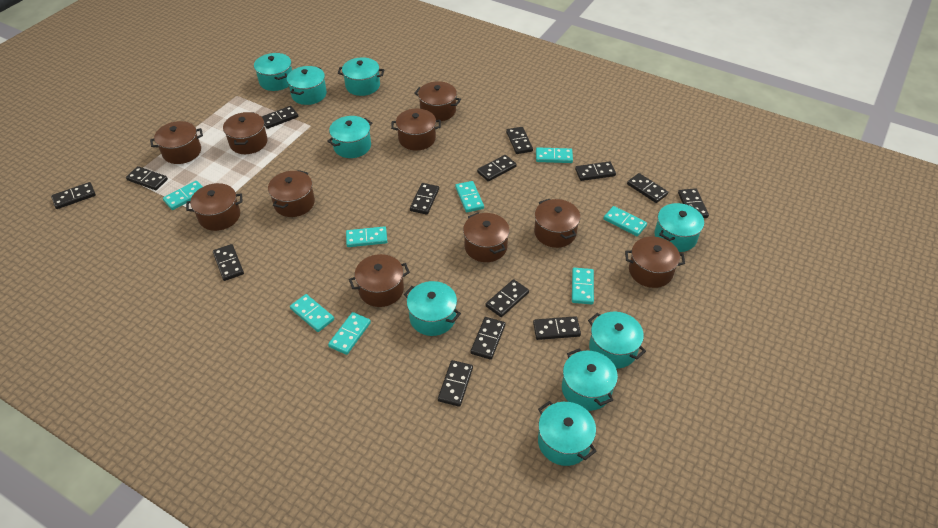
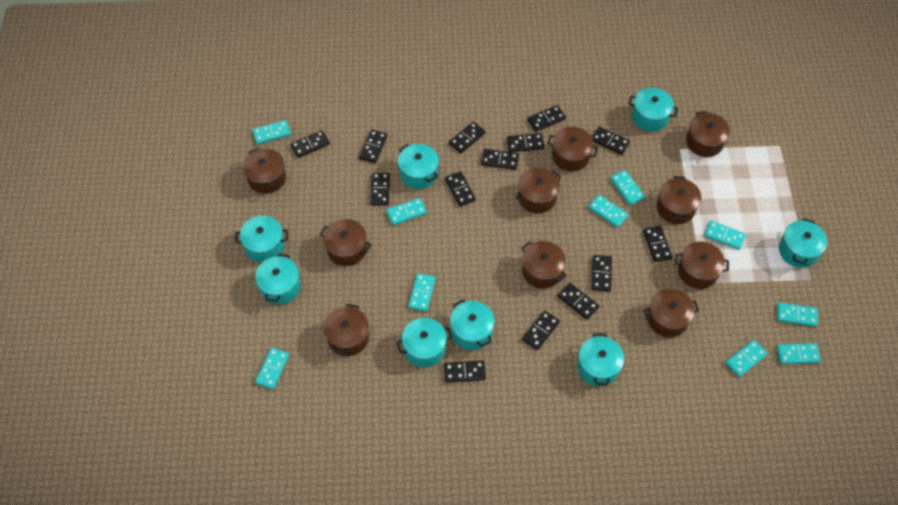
turquoise domino: [163,181,203,210] [290,294,334,332] [328,312,371,355] [346,226,387,247] [455,181,484,212] [536,147,573,163] [572,268,594,304] [603,206,647,236] = 8 -> [252,120,291,144] [255,348,289,389] [386,198,427,225] [408,273,436,312] [588,195,629,228] [610,170,645,205] [704,220,746,250] [725,340,768,377] [777,303,818,327] [777,343,821,364] = 10
turquoise pot: [254,53,292,91] [287,66,327,105] [328,116,372,158] [338,57,384,96] [404,281,461,336] [538,401,597,466] [562,348,618,411] [588,312,646,369] [654,203,704,252] = 9 -> [235,216,288,263] [255,254,301,304] [396,318,452,367] [398,144,439,189] [450,299,495,350] [577,333,624,386] [628,88,678,131] [779,218,827,268] = 8

